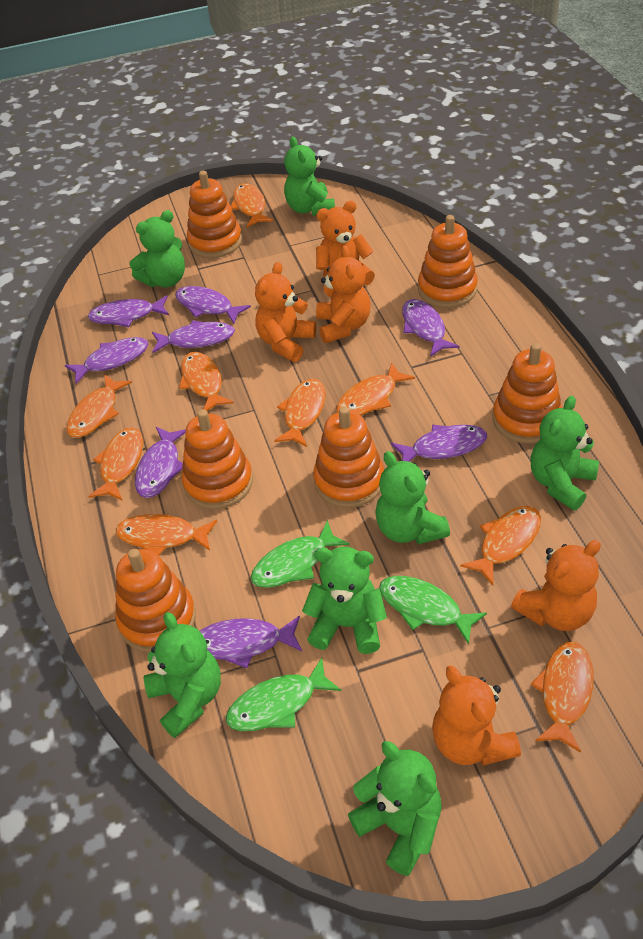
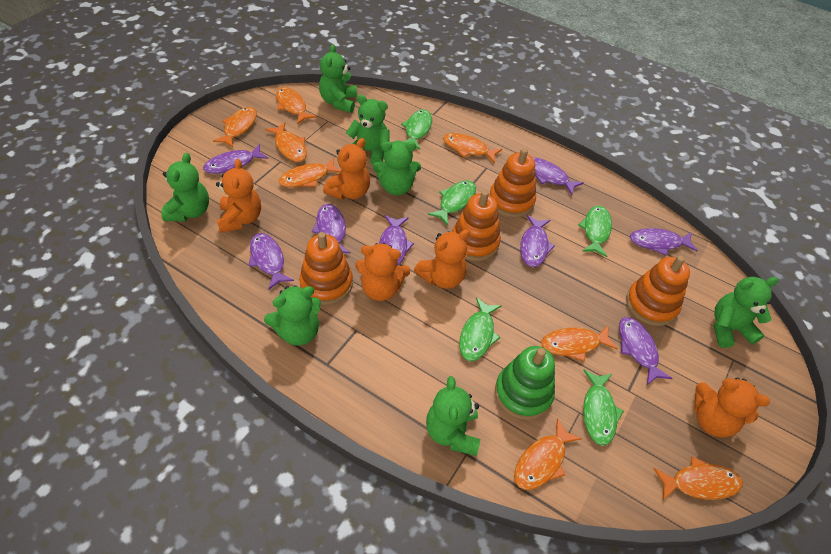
green fish: [226,658,341,731] [251,520,349,588] [379,576,487,644] = 3 -> [401,109,432,150] [428,180,476,225] [459,297,502,361] [578,206,612,257] [583,370,624,446] = 5
green stacking toy: none = 0 -> [495,346,555,420] = 1
orange fish: [66,374,132,438] [88,427,143,501] [116,514,217,556] [179,352,234,411] [231,183,273,227] [274,379,326,447] [336,362,415,415] [460,506,541,586] [531,642,594,753] = 9 -> [213,107,257,147] [265,122,307,162] [276,87,317,124] [279,158,341,187] [443,133,502,163] [514,418,582,490] [541,326,618,361] [653,457,743,500] = 8
orange stacking toy: [115,549,196,652] [181,409,253,509] [187,171,242,258] [313,406,384,508] [418,215,478,308] [492,343,562,444] = 6 -> [299,232,353,305] [452,190,501,261] [489,148,536,218] [626,256,690,326] = 4

